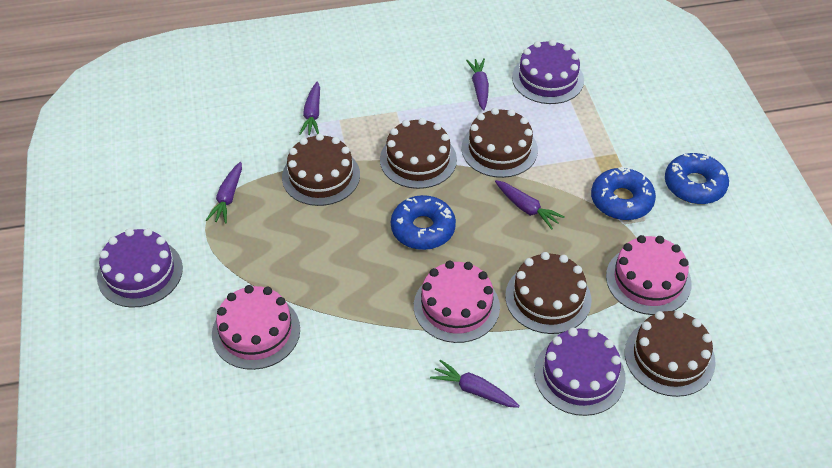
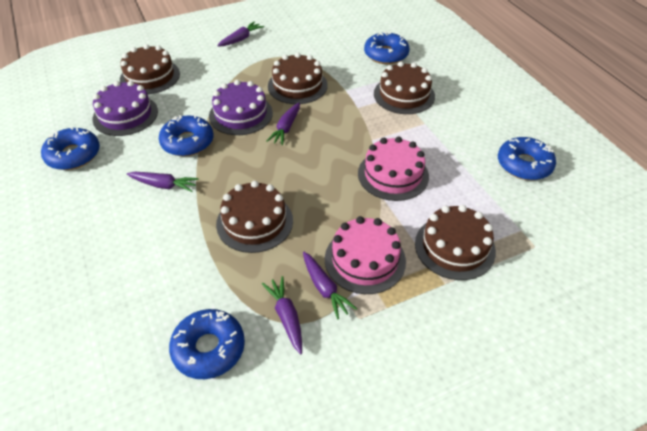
blue donut: [391,195,456,250] [591,167,656,220] [665,153,729,204] = 3 -> [41,127,100,170] [159,115,213,156] [169,309,245,379] [364,31,409,64] [498,137,556,180] = 5
pink cake: [212,285,300,370] [414,261,500,343] [606,235,692,315] = 3 -> [325,216,406,294] [358,136,429,201] = 2
purple cake: [97,228,183,308] [512,39,584,104] [534,328,626,416] = 3 -> [92,81,158,136] [209,80,273,135] = 2

